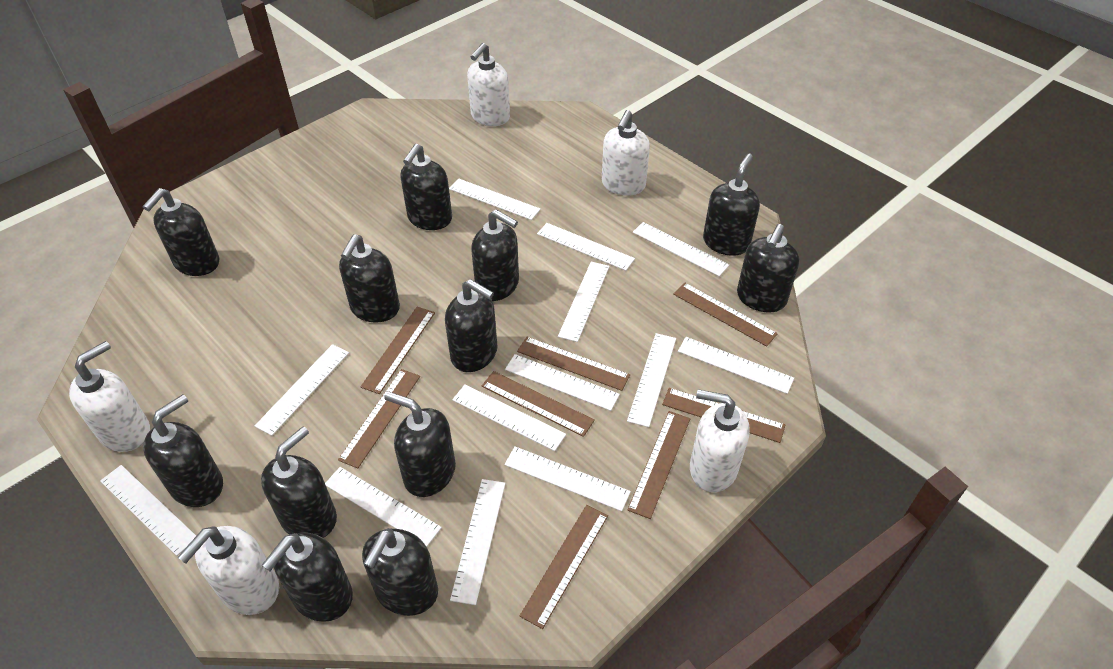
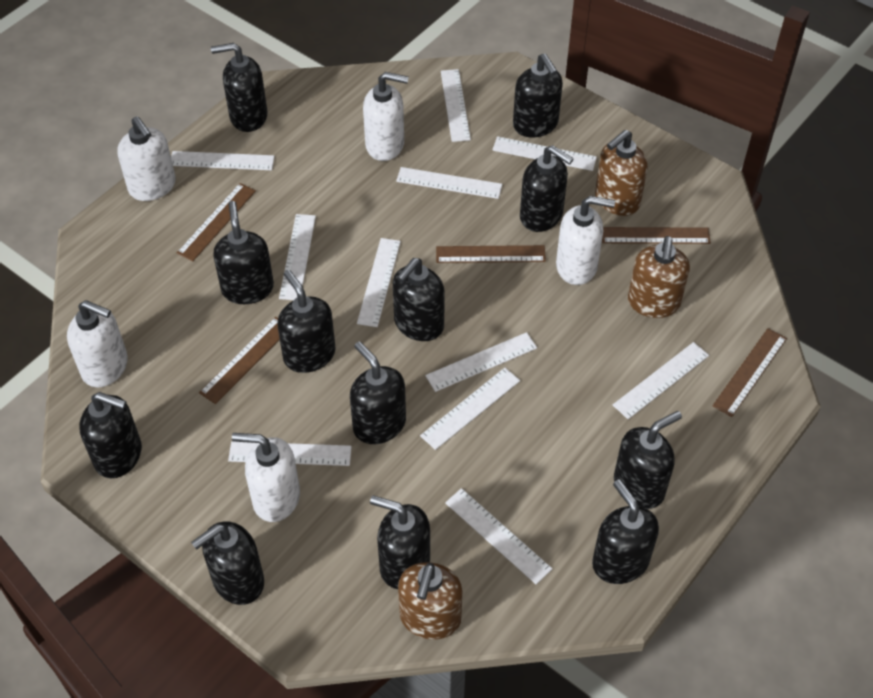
brown ruler: [338,369,420,468] [360,307,435,394] [482,371,595,437] [517,337,630,391] [520,505,608,629] [627,411,690,519] [662,388,785,443] [673,282,778,347] = 8 -> [177,183,256,261] [199,317,280,404] [436,245,546,263] [602,227,711,244] [713,328,787,417] = 5
brown soap dispenser: none = 0 -> [398,562,463,640] [595,130,648,216] [628,236,690,318] = 3
white ruler: [100,465,196,556] [255,344,349,436] [325,467,442,547] [449,178,541,220] [450,479,505,605] [452,384,566,451] [504,446,631,511] [505,354,620,411] [537,223,635,271] [558,262,609,342] [627,333,676,427] [633,222,729,276] [678,337,794,394] = 13 -> [171,151,275,170] [228,441,352,466] [279,214,316,300] [357,238,401,327] [396,167,502,199] [420,368,520,450] [425,332,537,392] [441,69,471,142] [445,488,552,584] [492,136,597,171] [613,342,709,419] = 11

